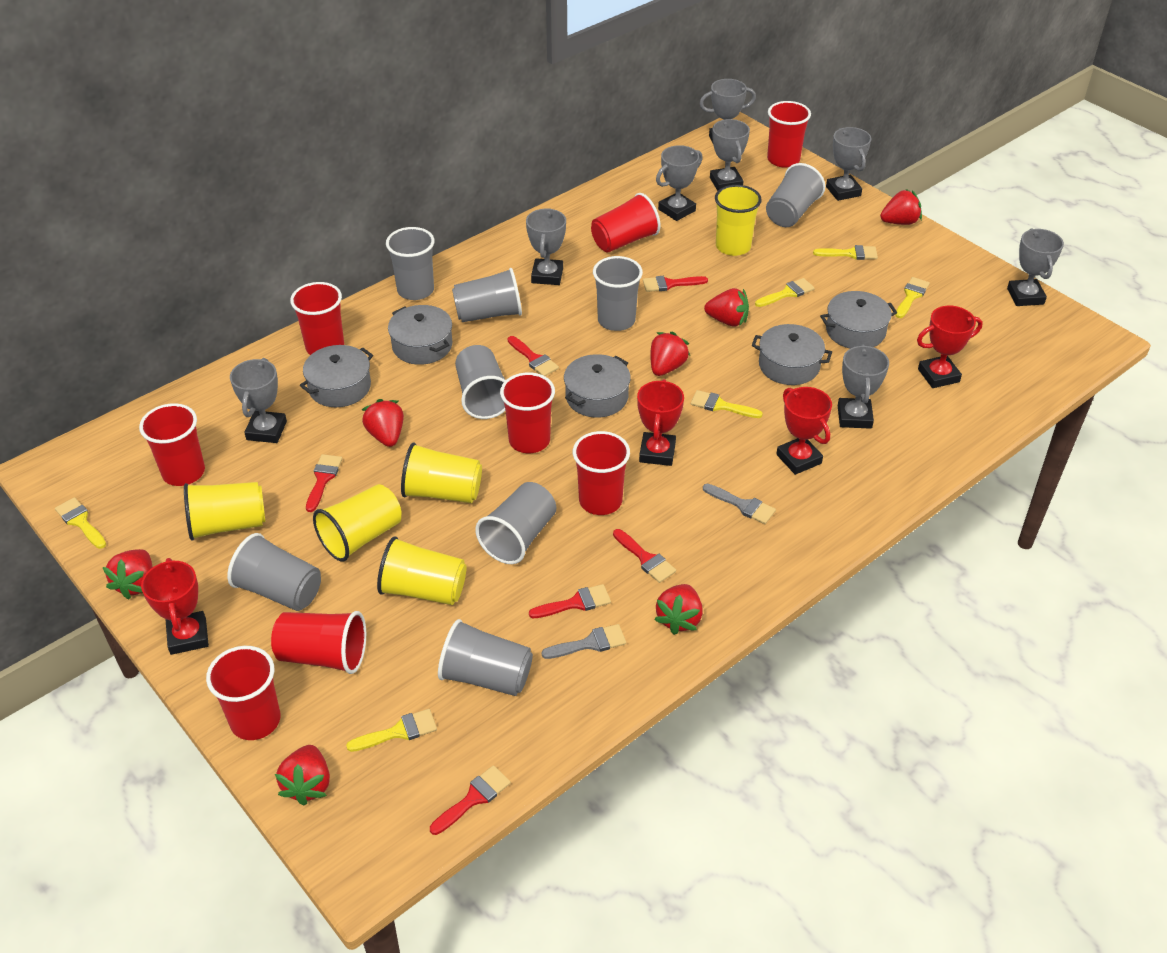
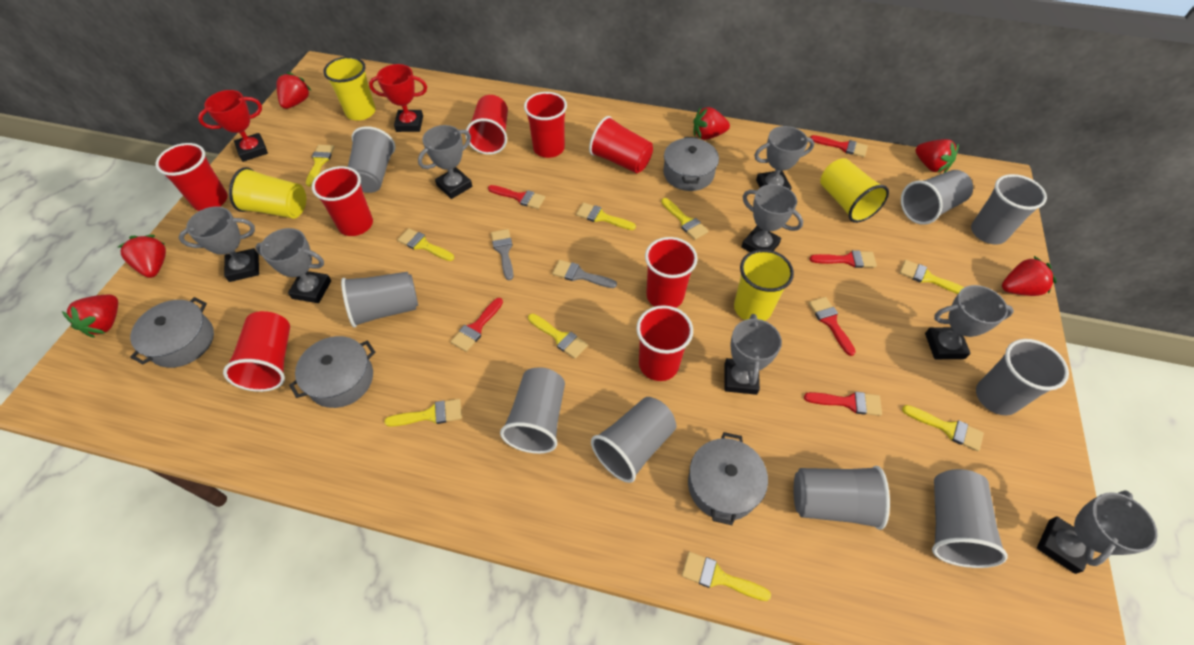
grey cup: [227,533,321,611] [386,227,435,300] [438,619,533,696] [452,268,522,322] [455,345,506,419] [475,482,556,564] [593,256,643,331] [766,163,825,227] = 8 -> [341,272,418,328] [348,126,395,193] [500,367,565,454] [591,397,676,483] [793,466,890,530] [901,170,973,225] [932,469,1008,568] [971,174,1047,245] [976,339,1069,415] = 9
grey pot: [300,345,373,407] [388,305,452,365] [564,354,631,418] [752,324,832,385] [820,291,897,348] = 5 -> [130,297,214,368] [289,336,375,408] [663,137,719,191] [688,432,768,525] = 4
red strawberry: [103,549,153,600] [275,745,330,805] [362,399,404,447] [650,332,690,376] [654,584,703,635] [704,288,749,327] [880,189,922,225] = 7 -> [62,294,118,338] [118,235,166,278] [277,72,312,109] [693,107,730,140] [915,139,959,173] [1002,256,1057,296] = 6
red trophy: [141,558,209,655] [637,379,684,466] [776,387,832,475] [917,306,983,388] = 4 -> [198,90,268,162] [369,64,427,132] = 2
yellow brush: [55,497,106,549] [346,709,437,752] [691,390,763,418] [755,278,815,307] [813,245,878,260] [895,277,930,318] = 6 -> [306,145,335,186] [384,399,462,427] [397,228,454,261] [528,314,588,359] [576,203,636,230] [661,198,708,240] [682,552,771,601] [900,260,964,294] [902,405,984,451] = 9
yellow cup: [184,482,265,541] [313,484,401,562] [377,536,466,605] [401,443,482,503] [715,185,762,256] = 5 -> [229,167,306,219] [323,56,376,120] [734,249,794,321] [820,158,889,223] = 4

